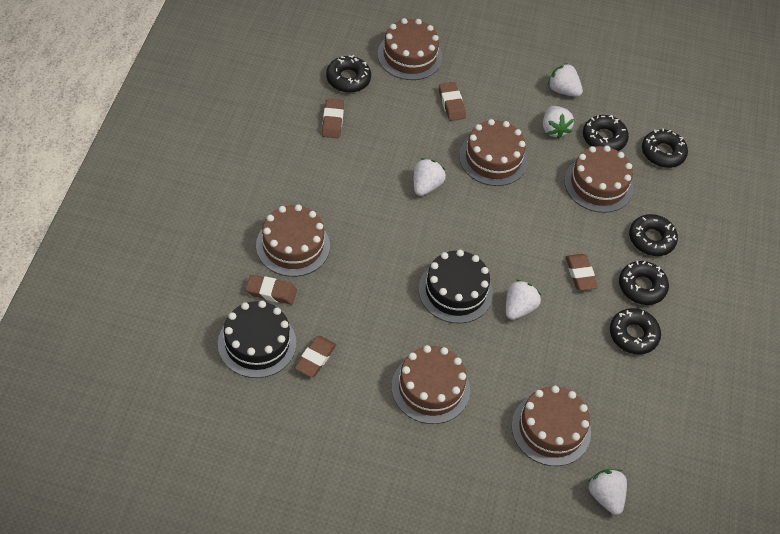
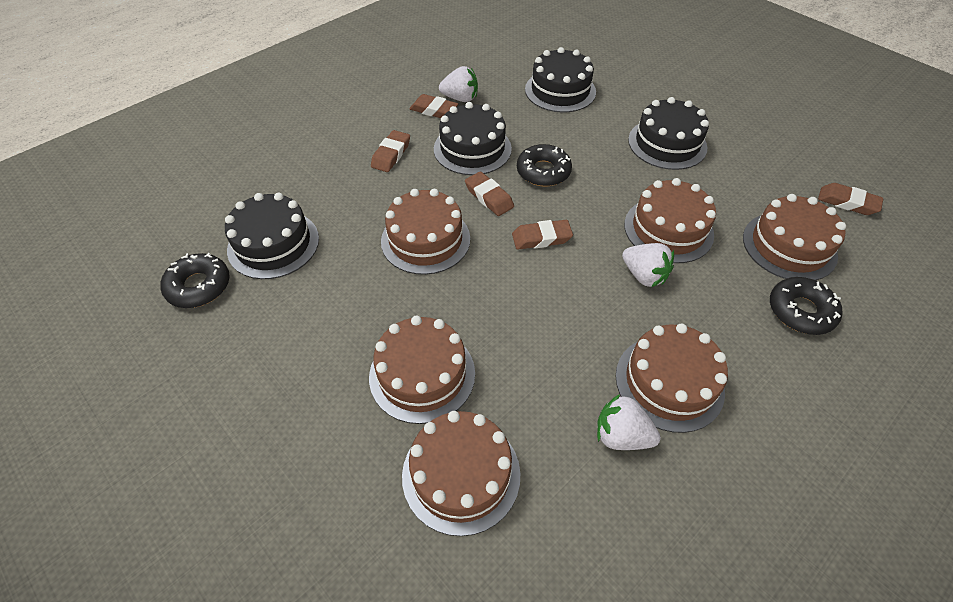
black cake: [218,301,296,378] [419,250,493,323] = 2 -> [225,193,319,279] [434,102,512,175] [525,47,596,113] [628,97,709,170] = 4
black donut: [326,55,371,93] [583,115,629,151] [610,308,661,354] [619,261,669,305] [629,214,678,256] [642,128,688,168] = 6 -> [160,253,230,308] [517,144,572,187] [770,277,843,335] = 3
white strawberry: [414,158,446,196] [506,280,541,320] [543,106,574,139] [548,63,583,97] [587,469,627,515] = 5 -> [439,66,478,102] [597,394,661,450] [622,243,674,287] = 3

